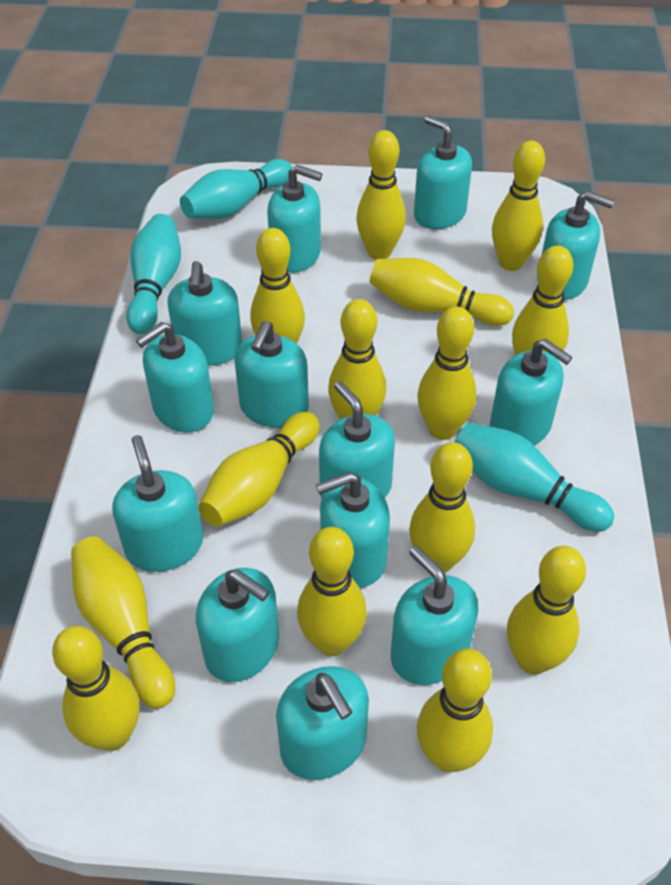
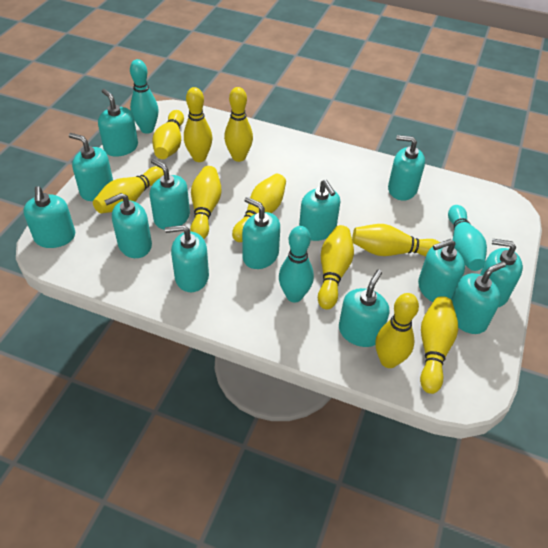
yellow bowling pin: [52,626,139,751] [71,536,175,709] [198,412,320,527] [250,228,305,344] [297,527,367,656] [328,299,386,419] [356,130,406,260] [370,258,514,326] [409,442,475,573] [417,307,476,440] [417,649,493,773] [492,141,545,271] [507,546,586,675] [512,245,573,360] = 14 -> [93,166,164,213] [152,110,184,159] [184,87,212,162] [190,166,222,239] [224,87,253,162] [232,174,286,242] [318,225,354,310] [352,224,440,257] [376,293,419,368] [420,296,458,394] = 10

